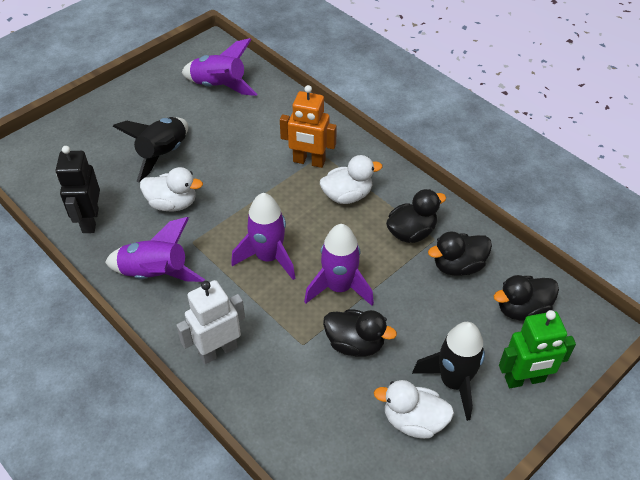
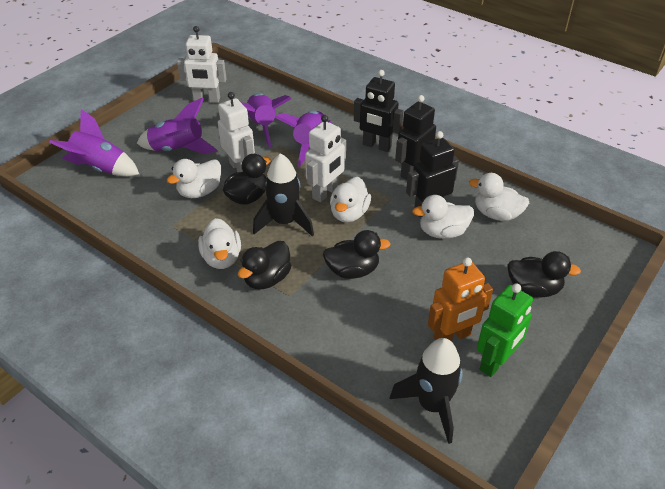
black robot: [56,146,100,233] = 1 -> [354,70,403,152] [395,95,436,180] [406,131,459,217] = 3
white duck: [140,167,203,211] [320,155,382,204] [374,380,454,439] = 3 -> [167,159,221,198] [198,218,241,269] [330,177,371,223] [412,195,474,239] [469,173,529,221] = 5
white robot: [176,280,245,364] = 1 -> [177,26,227,103] [218,92,255,172] [305,115,346,202] = 3

